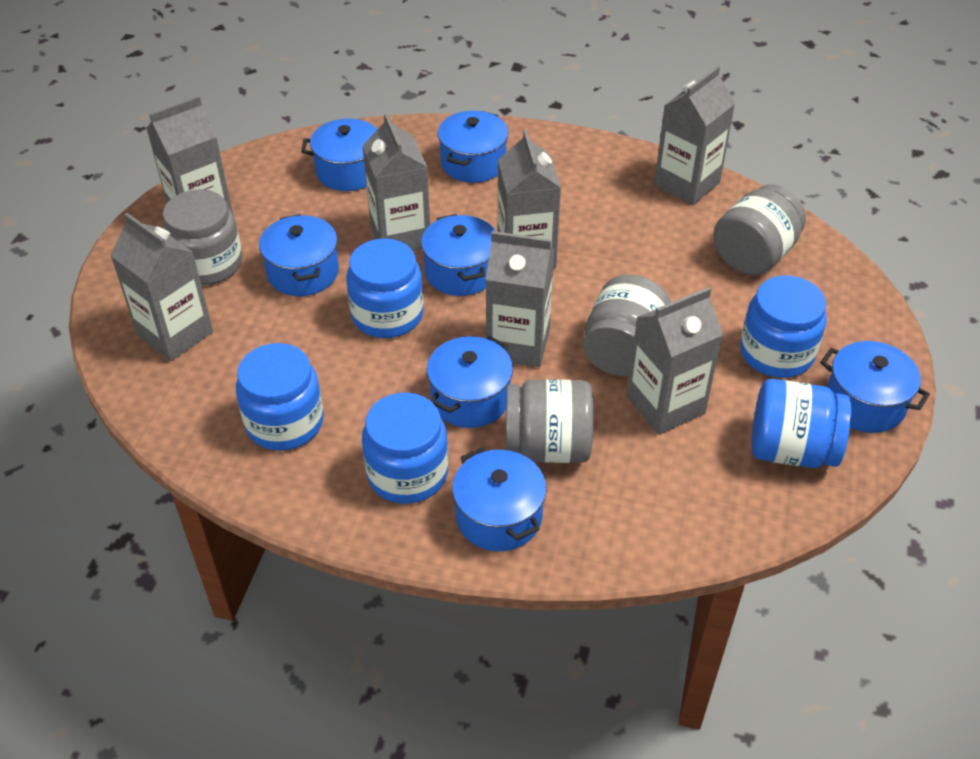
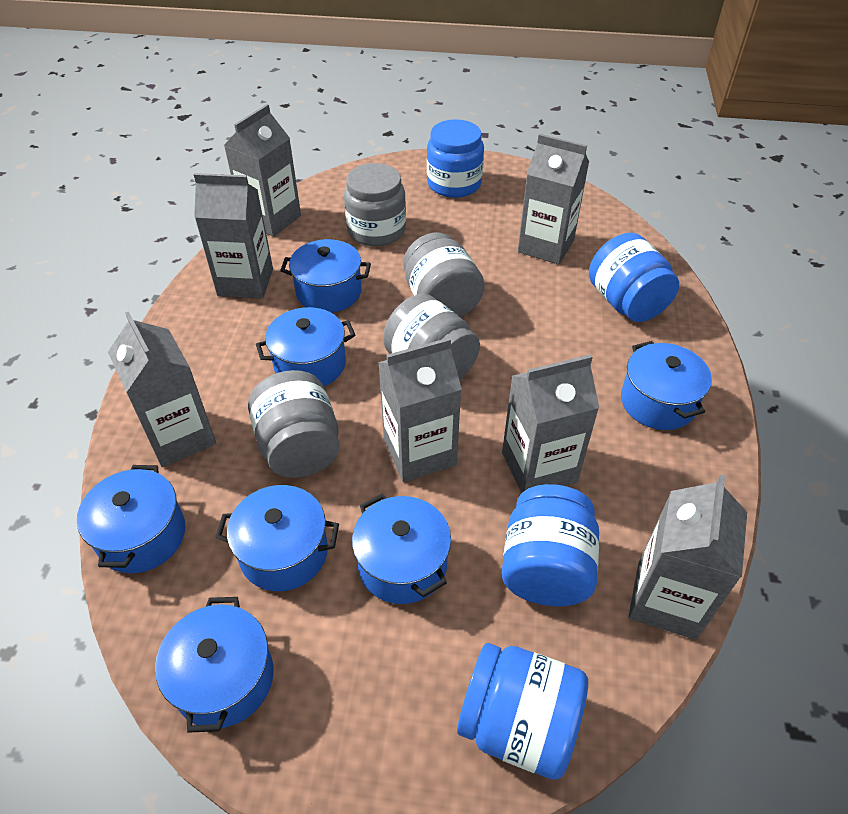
blue jar: [236,343,324,451] [346,239,423,338] [362,393,448,504] [740,276,827,378] [751,379,851,468] = 5 -> [427,119,484,198] [457,643,588,780] [501,484,599,606] [589,233,679,322] = 4

